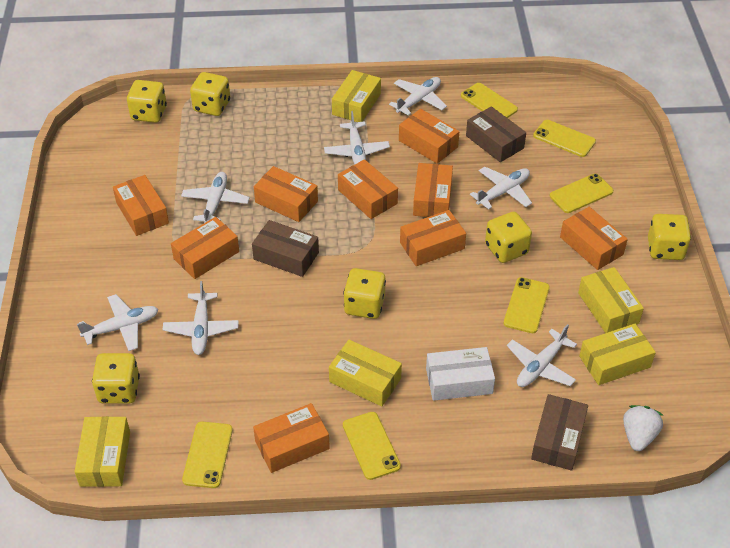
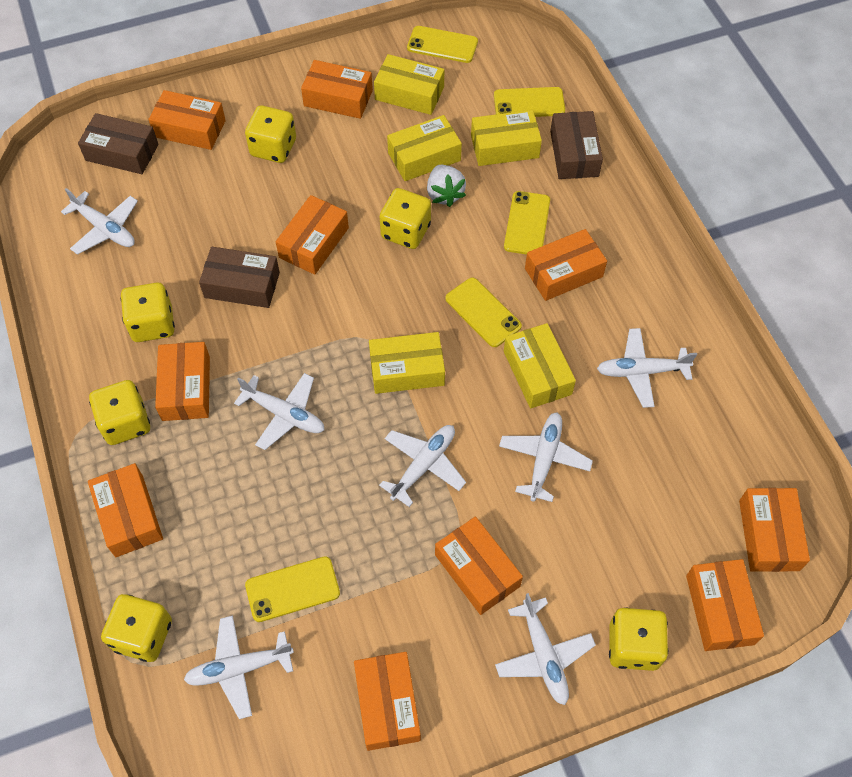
orange box: [113,175,169,236] [171,217,239,279] [253,403,330,473] [254,166,318,222] [338,159,398,219] [399,109,459,164] [400,210,466,266] [413,163,453,217] [560,207,628,270] = 9 -> [88,463,163,557] [148,90,226,150] [155,342,210,421] [276,195,349,275] [301,60,373,119] [354,652,421,751] [435,517,523,615] [525,229,607,301] [686,559,764,651] [739,488,810,572] = 10
white box: [426,347,495,401] = 1 -> none = 0
yellow phone: [182,422,233,488] [343,412,401,480] [461,83,518,118] [504,277,550,333] [533,120,596,157] [550,174,614,213] = 6 -> [245,556,340,622] [407,26,478,63] [445,277,522,347] [494,87,565,117] [504,191,550,254] = 5

